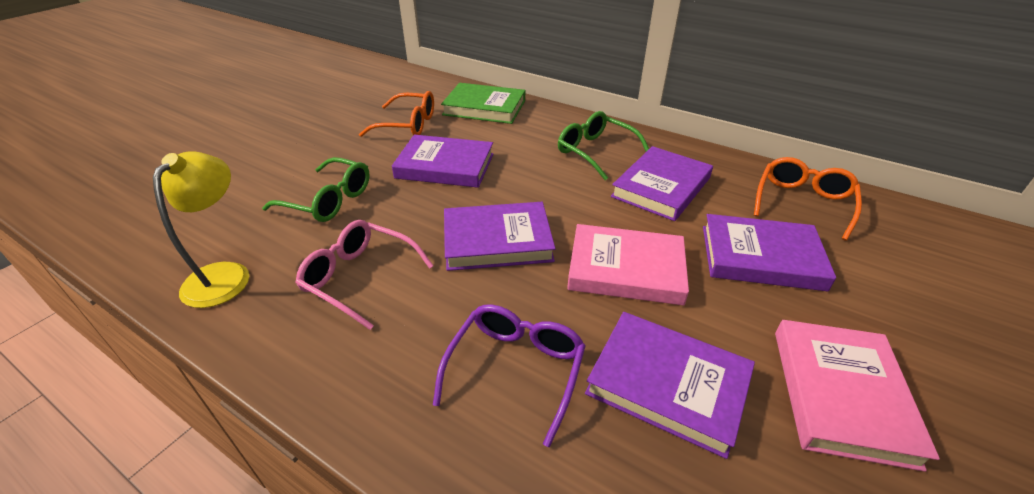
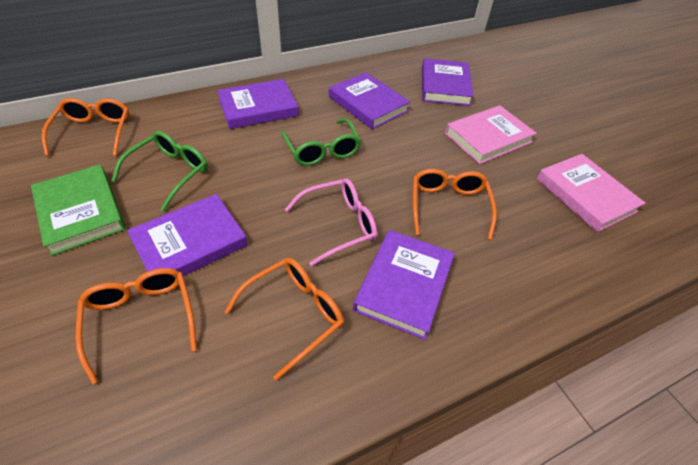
orange glasses: [359,91,434,137] [754,157,862,241] = 2 -> [41,98,129,156] [75,268,197,384] [225,258,344,381] [413,169,497,240] = 4
purple glasses: [433,304,586,447] = 1 -> none = 0
yellow lamp: [153,151,249,308] = 1 -> none = 0

